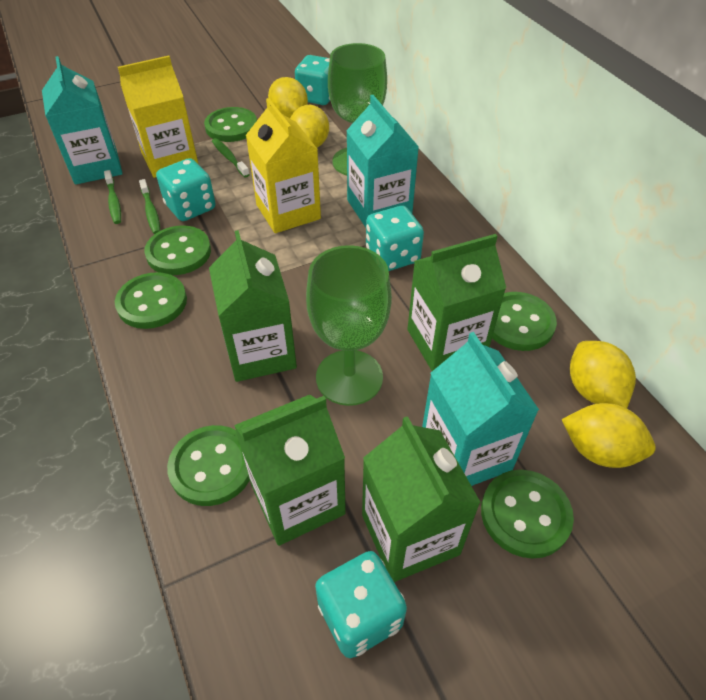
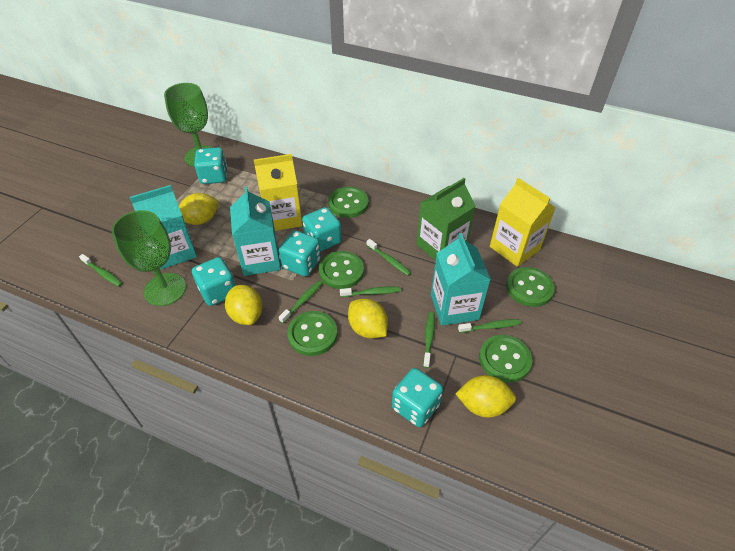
green button: [115,272,187,329] [144,225,211,275] [167,425,250,506] [204,107,257,142] [481,470,574,559] [492,292,557,351] = 6 -> [287,311,337,356] [319,251,364,289] [328,187,369,218] [479,335,532,383] [506,267,555,307] = 5
green carton: [209,230,297,382] [234,395,346,546] [362,416,481,582] [408,234,506,371] = 4 -> [416,178,476,261] = 1
green toothbrush: [104,170,121,224] [139,179,160,234] [212,138,250,177] = 3 -> [79,254,123,287] [279,280,323,323] [340,286,401,297] [367,239,411,276] [423,312,435,368] [458,319,521,333] = 6
turquoise dice: [156,158,216,221] [295,55,330,105] [315,551,407,658] [366,206,424,271] = 4 -> [192,257,236,306] [194,147,227,184] [279,231,321,277] [302,207,342,252] [392,368,443,427] = 5

